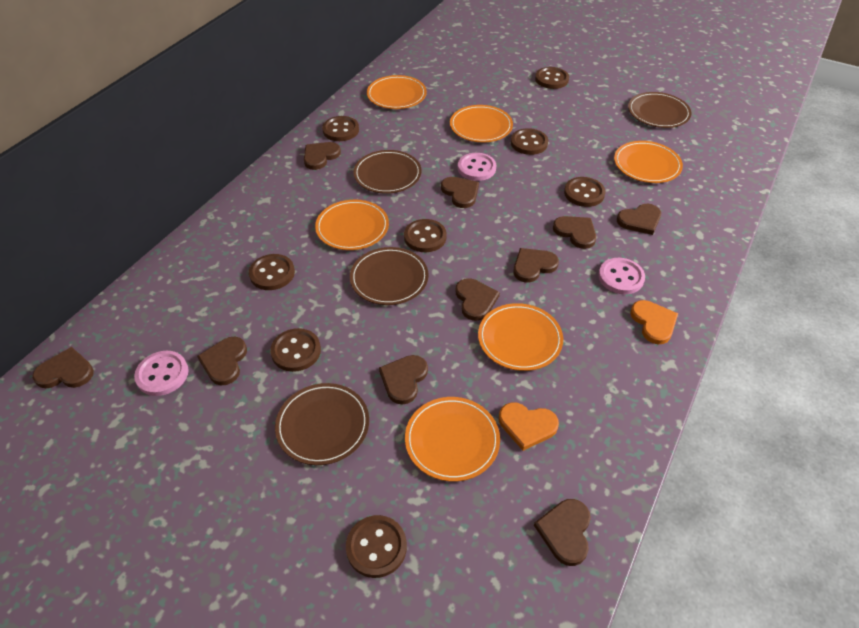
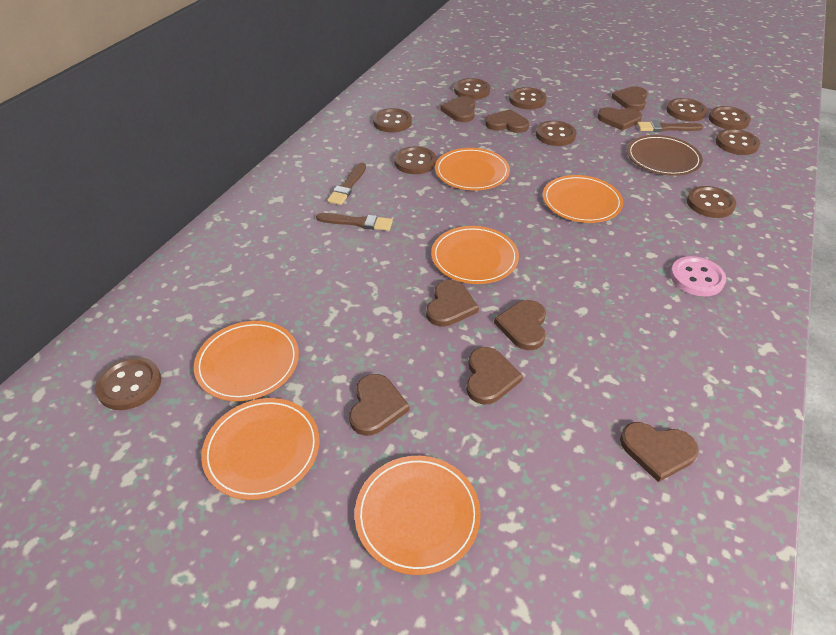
brown brush: none = 0 -> [316,213,393,231] [327,163,366,205] [637,121,703,132] = 3
brown button: [249,254,295,290] [270,328,321,372] [322,116,359,141] [346,515,407,578] [404,219,447,252] [511,128,548,155] [535,67,569,89] [564,177,605,207] = 8 -> [95,357,161,410] [373,108,412,132] [394,146,436,174] [454,78,490,100] [509,87,547,109] [536,121,576,146] [666,98,707,121] [687,186,736,218] [708,106,751,130] [716,129,760,155] = 10
brown heart: [32,347,94,388] [197,337,247,385] [304,142,341,170] [379,355,428,404] [441,177,479,208] [456,278,500,321] [513,248,559,283] [534,499,591,566] [553,216,596,249] [617,204,661,235] = 10 -> [349,374,410,436] [426,280,479,327] [441,96,475,122] [466,347,523,405] [485,109,529,133] [494,300,546,350] [597,107,642,131] [611,86,648,111] [620,422,699,482] = 9
brown plate: [275,383,369,465] [350,247,429,305] [353,150,421,194] [628,92,691,128] = 4 -> [627,135,703,176] = 1
orange heart: [499,402,559,451] [630,300,678,344] = 2 -> none = 0
pink button: [134,351,188,396] [458,153,496,181] [598,258,645,294] = 3 -> [670,256,726,296] = 1

